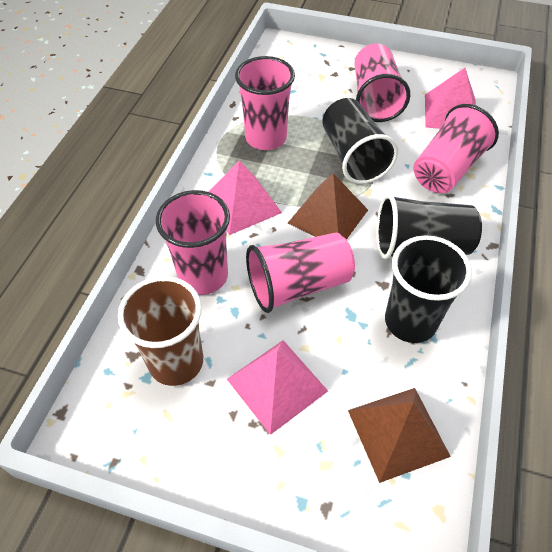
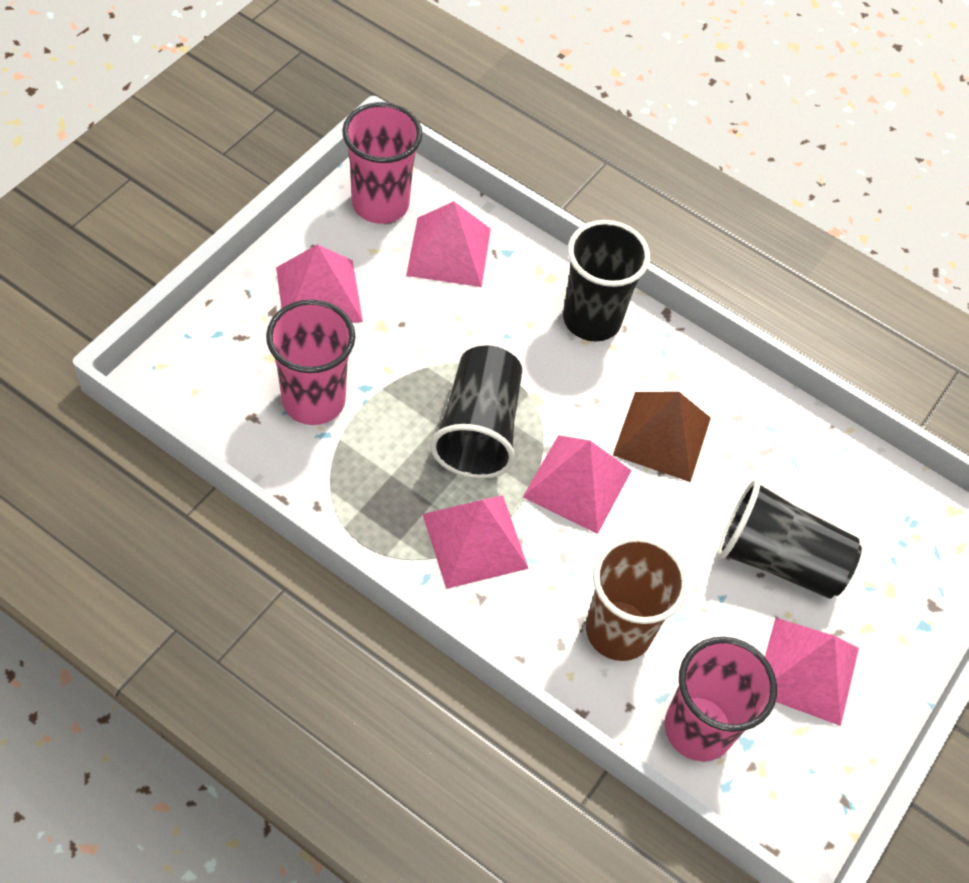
brown pyramid: [288,173,368,240] [348,388,451,483] = 2 -> [613,392,711,482] = 1
pink cup: [156,190,230,295] [235,56,295,150] [246,232,355,313] [354,44,410,122] [413,104,499,193] = 5 -> [266,299,355,425] [342,102,423,224] [665,637,777,762] = 3
pink pyramid: [208,160,282,235] [227,340,328,435] [425,68,476,129] = 3 -> [276,244,363,323] [406,201,491,287] [423,495,529,589] [523,435,632,534] [765,618,859,726] = 5

